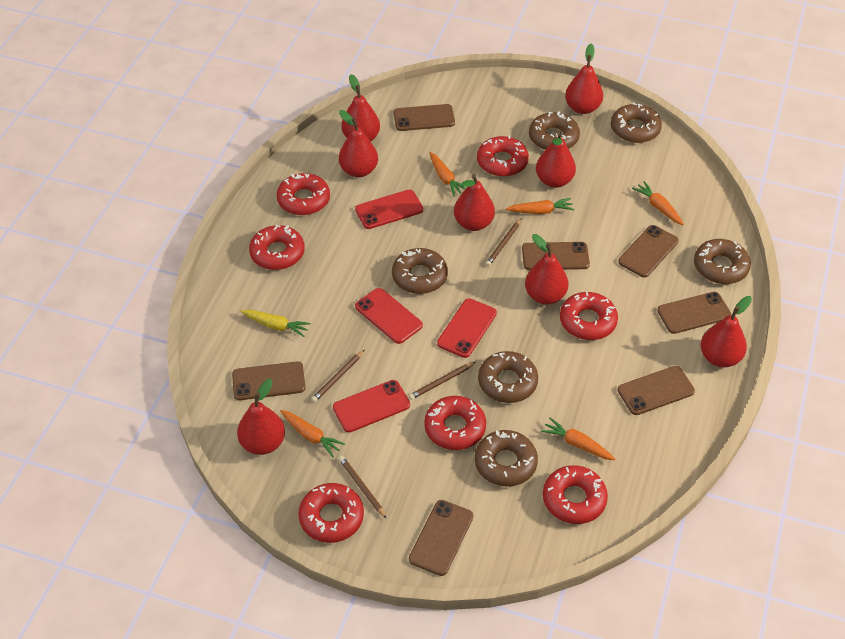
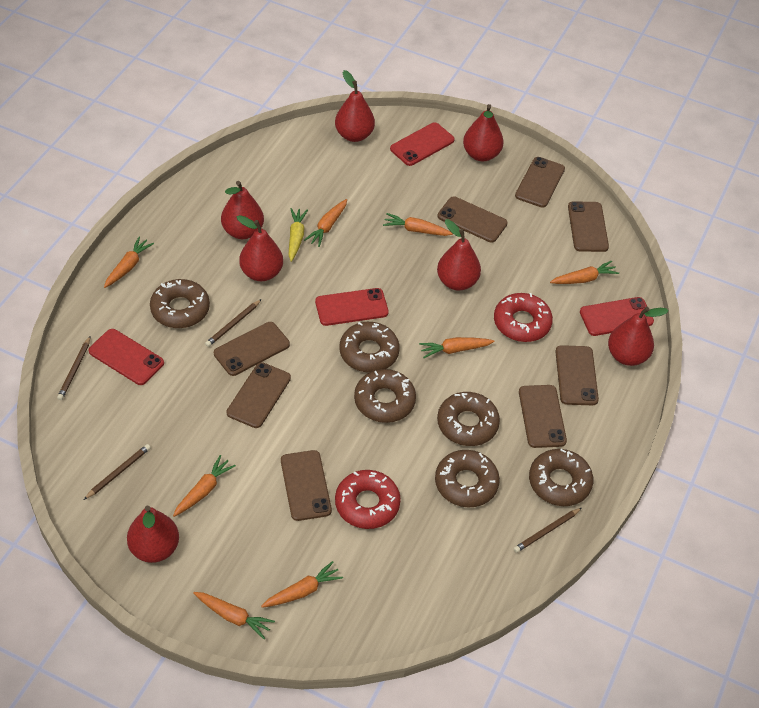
brown phone: [232,361,305,400] [394,104,455,131] [409,500,473,576] [522,242,590,270] [618,225,679,277] [618,366,695,415] [657,292,731,334] = 7 -> [214,322,290,376] [227,362,291,428] [281,450,332,521] [438,197,508,243] [515,157,565,208] [519,385,567,448] [556,345,599,405] [568,201,609,252] = 8
orange carrot: [280,410,345,457] [430,152,466,197] [506,198,574,214] [541,418,615,460] [632,181,684,225] = 5 -> [104,237,154,288] [173,455,236,517] [193,592,275,639] [261,561,343,608] [304,199,347,247] [383,213,453,236] [419,337,495,358] [550,261,619,284] = 8
red donut: [249,225,305,270] [277,173,330,215] [298,483,364,543] [424,396,486,450] [477,136,529,177] [543,465,608,524] [560,292,618,340] = 7 -> [335,470,401,529] [494,293,553,342] = 2
red pear: [237,378,285,455] [339,110,378,177] [341,74,380,141] [454,174,495,231] [525,234,568,304] [536,132,576,188] [565,44,603,114] [700,296,752,367] = 8 -> [127,506,179,563] [221,181,264,239] [237,215,283,281] [335,70,375,142] [437,219,481,291] [463,104,504,161] [608,307,669,366] = 7

